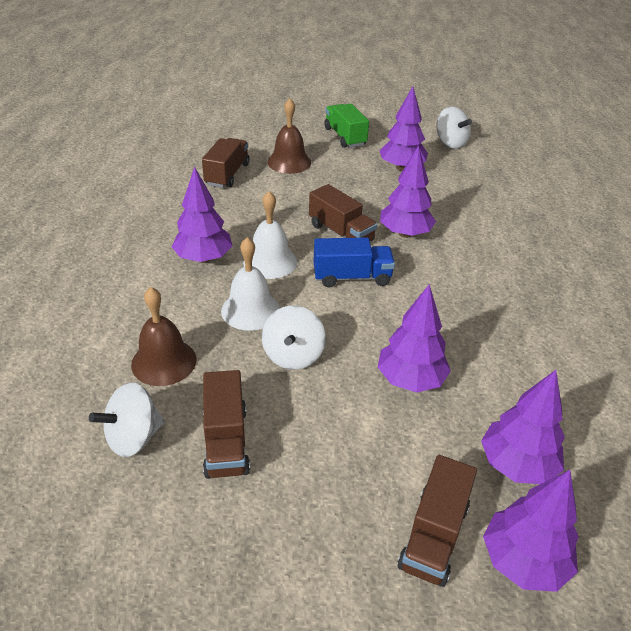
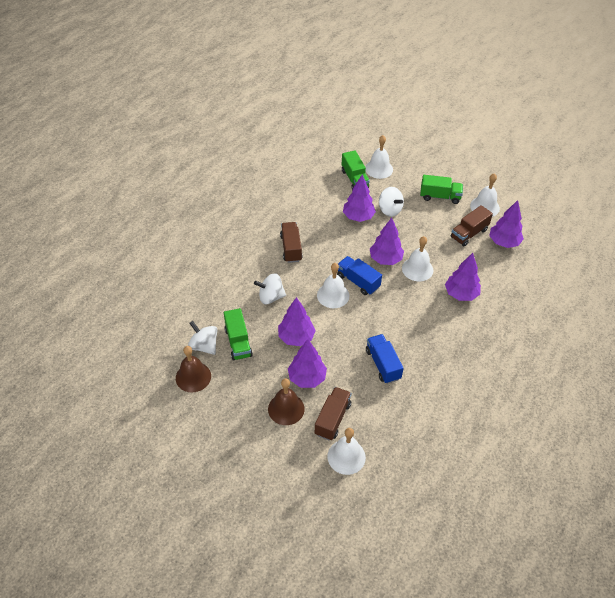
blue truck: [313,238,395,287] = 1 -> [337,256,382,295] [366,334,404,384] = 2
brown truck: [202,138,250,188] [203,370,250,479] [309,184,377,241] [398,455,477,587] = 4 -> [280,222,302,263] [315,387,351,441] [451,205,493,247] = 3
green truck: [324,104,369,148] = 1 -> [224,308,253,361] [341,151,370,190] [420,175,463,204] = 3
white bell: [221,237,280,331] [243,191,297,279] = 2 -> [317,263,349,308] [328,428,366,475] [365,135,393,179] [402,236,433,281] [470,173,500,217] = 5

